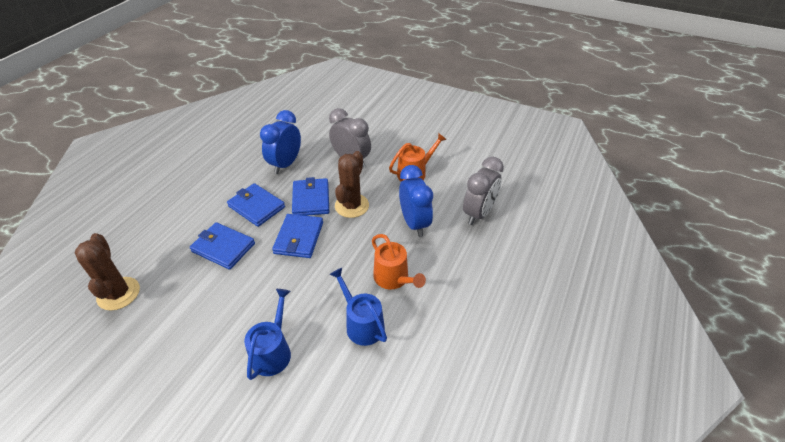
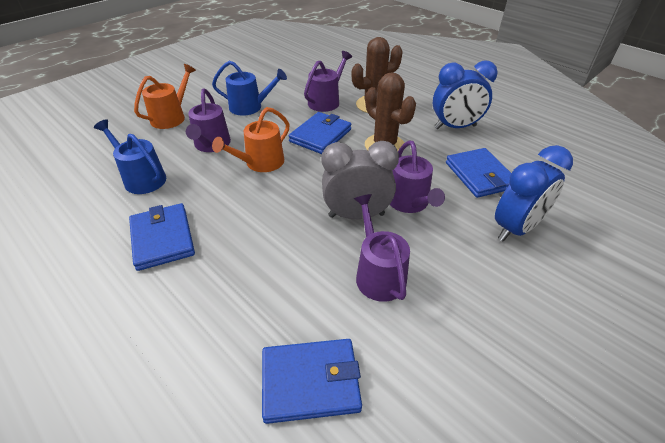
grey clock: [329,108,371,168] [463,157,504,225] = 2 -> [321,141,399,219] = 1
purple watering can: none = 0 -> [186,89,231,152] [304,51,352,112] [354,194,410,302] [390,141,445,213] = 4

